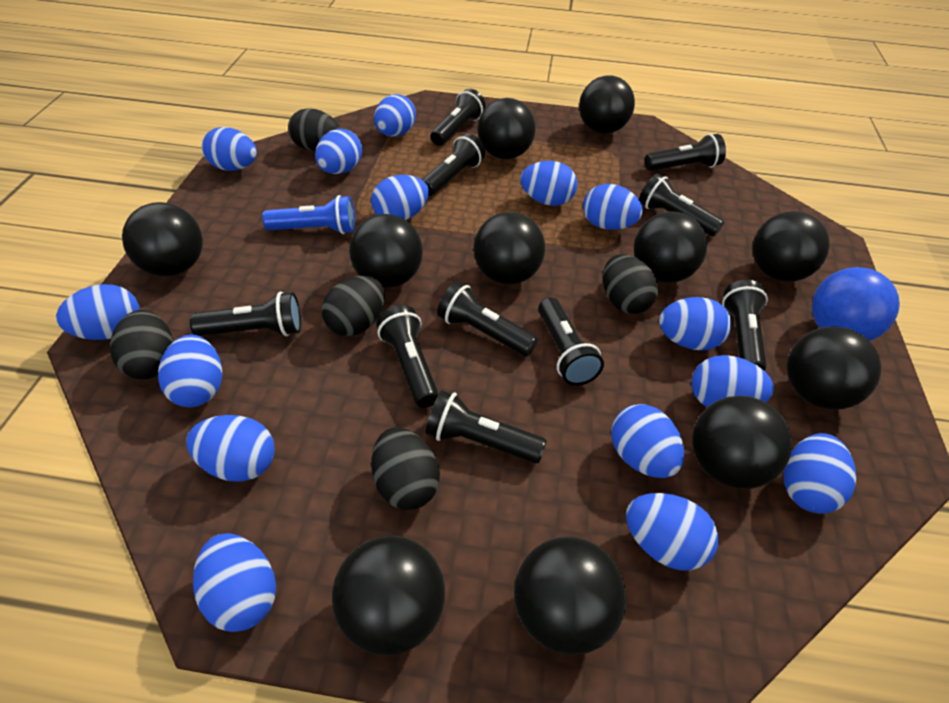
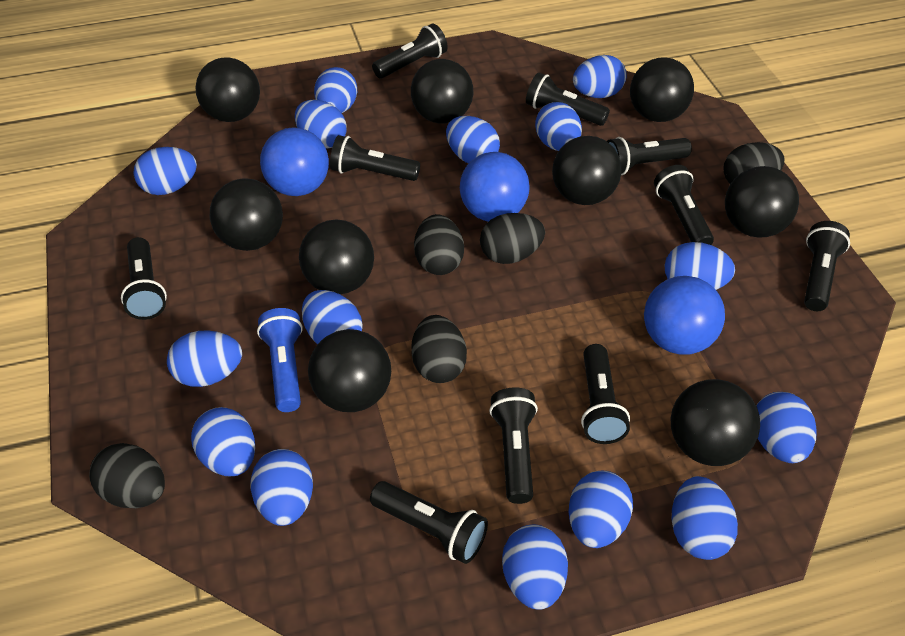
black ball: [122,202,203,277] [332,536,445,655] [349,214,423,288] [473,212,545,285] [477,98,536,159] [514,537,627,655] [579,75,635,134] [634,211,707,283] [692,396,792,489] [752,211,830,282] [787,326,881,410] = 11 -> [196,57,260,122] [210,179,283,251] [299,220,374,294] [308,329,391,412] [411,59,473,124] [552,136,622,205] [630,57,694,122] [670,379,760,466] [725,166,799,238] = 9
blue ball: [812,267,900,341] = 1 -> [260,127,329,196] [460,152,530,222] [644,276,725,355] = 3

